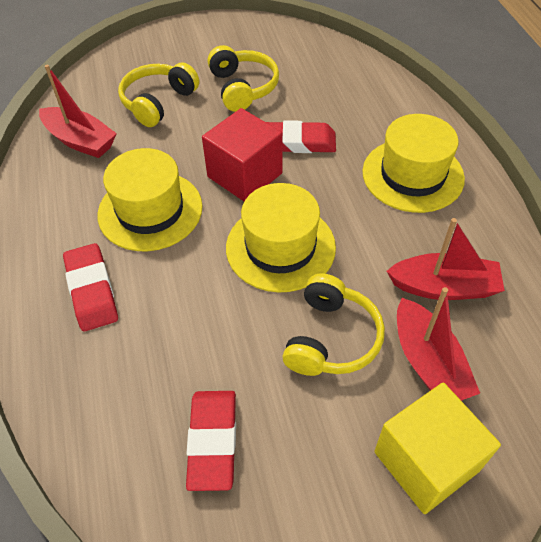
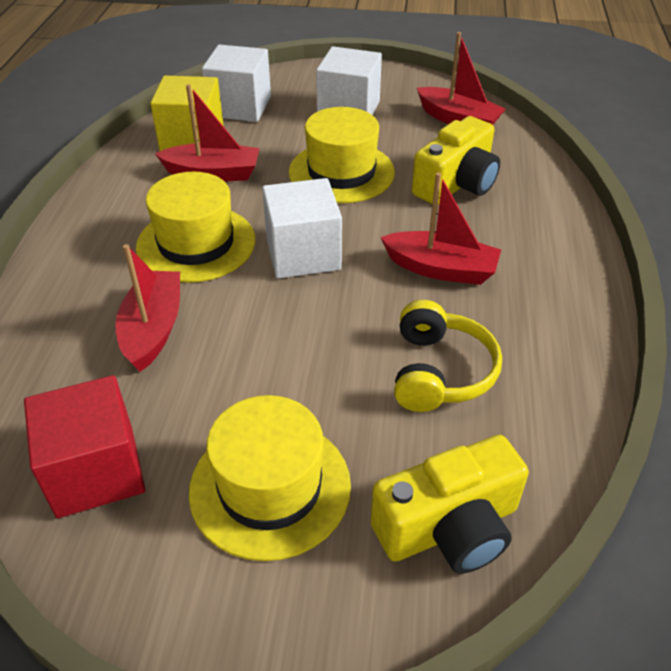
red boat: [39,65,117,158] [386,218,505,300] [397,287,480,401] = 3 -> [115,244,180,372] [155,84,259,182] [381,173,501,285] [417,32,506,125] = 4
red eraser: [63,243,118,332] [186,391,236,491] [266,120,336,153] = 3 -> none = 0
white cube: none = 0 -> [202,45,271,122] [262,178,342,279] [316,46,382,115] = 3
yellow camera: none = 0 -> [371,435,529,574] [412,116,500,205] = 2
yellow headphones: [118,63,199,127] [207,45,279,112] [282,274,385,376] = 3 -> [394,300,502,412] = 1

